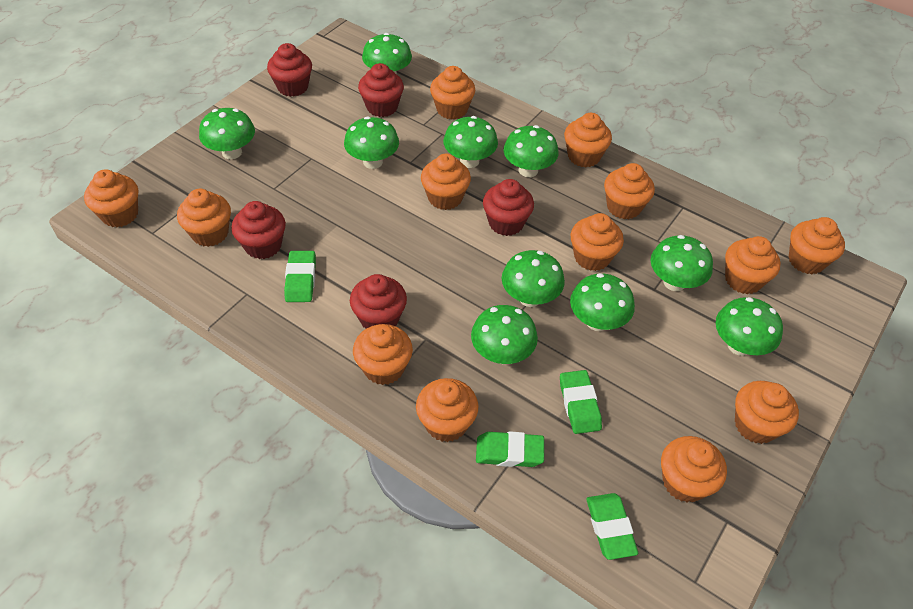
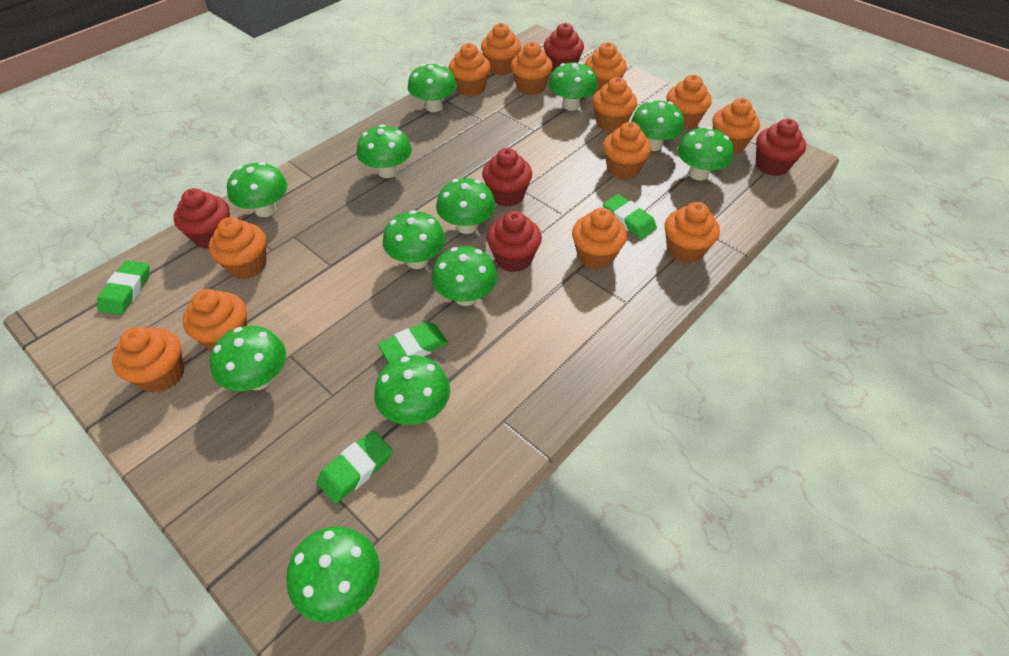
green mushroom: [199,108,255,159] [344,116,399,169] [362,33,412,75] [443,116,498,168] [471,305,538,364] [502,250,565,307] [504,125,558,177] [570,273,635,331] [651,235,713,291] [716,297,783,356] = 10 -> [210,326,286,391] [227,162,287,217] [286,527,379,622] [357,124,412,178] [374,355,450,425] [383,210,446,269] [408,64,457,112] [431,246,497,306] [436,178,496,234] [549,62,598,111] [631,100,684,151] [677,127,733,180] = 12

